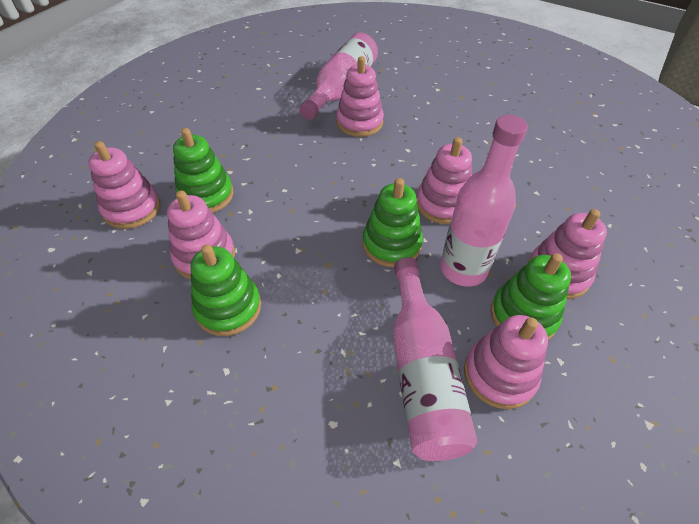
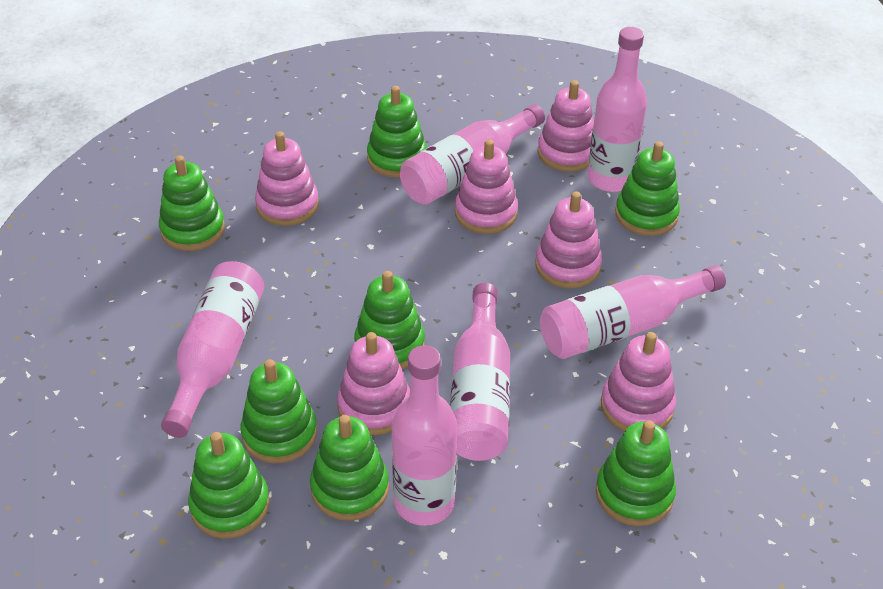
green stacking toy: [173,128,234,213] [190,244,261,336] [362,178,423,267] [491,253,571,340] = 4 -> [159,155,225,251] [188,432,270,539] [241,359,317,463] [310,415,389,521] [354,271,425,369] [367,86,427,178] [596,420,676,526] [615,141,680,236] = 8
pink bottle: [299,32,378,120] [393,257,477,461] [440,115,528,287] = 3 -> [161,261,264,438] [391,345,457,526] [400,104,545,205] [450,283,510,461] [540,265,726,359] [588,27,647,192] = 6

